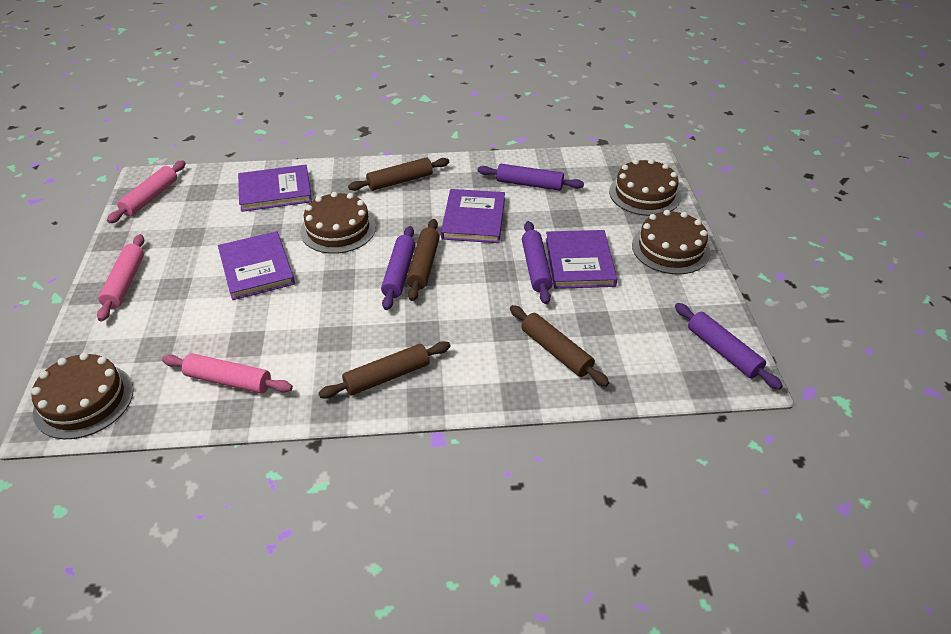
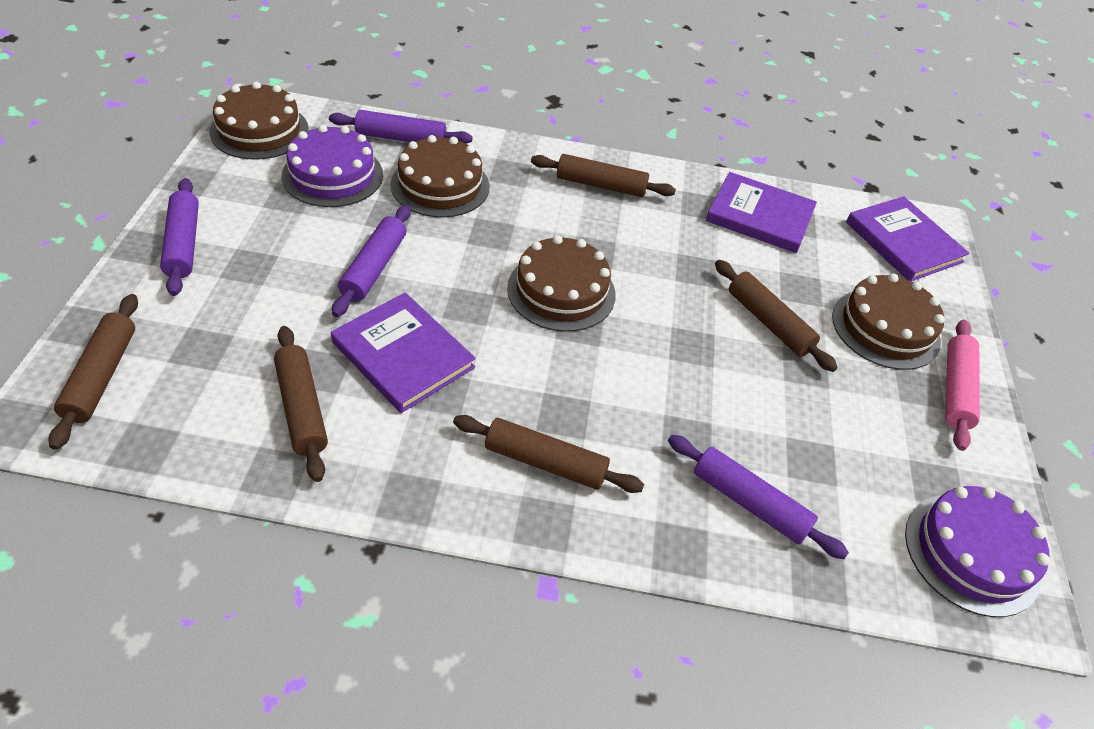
brown rolling pin: [319,341,451,399] [348,157,449,191] [407,219,440,301] [510,305,609,387] = 4 -> [49,294,138,450] [274,326,328,482] [453,415,644,493] [531,154,676,197] [715,260,838,372] = 5
pink rolling pin: [97,234,144,321] [107,160,186,223] [162,353,293,394] = 3 -> [945,320,980,451] = 1
purple book: [218,231,295,300] [238,165,312,212] [441,189,505,243] [546,230,617,289] = 4 -> [331,292,476,413] [706,172,817,253] [846,196,970,281] = 3
purple cake: none = 0 -> [282,125,383,207] [905,486,1050,617] = 2

